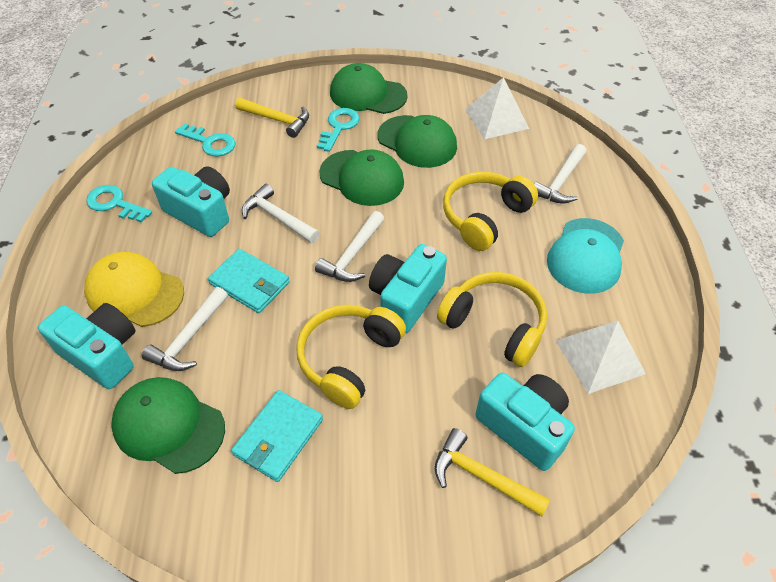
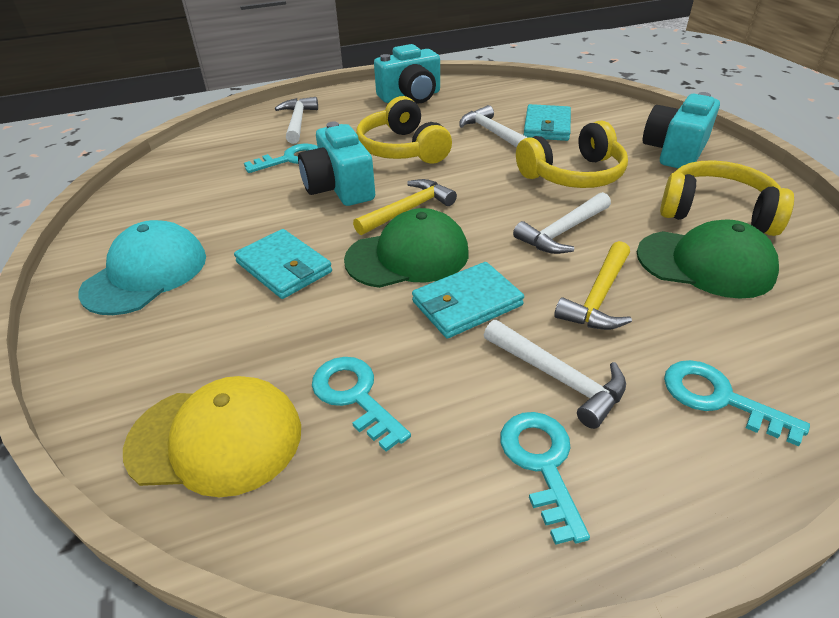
green cap: [111,377,225,474] [319,149,404,206] [330,63,408,114] [378,115,457,168] = 4 -> [344,208,469,288] [637,219,779,299] = 2
turquoise camera: [38,303,135,389] [152,166,230,237] [369,244,447,333] [475,373,575,471] = 4 -> [298,122,375,206] [374,44,440,104] [643,92,720,169] = 3
turquoise key: [86,185,152,223] [175,123,236,157] [317,108,360,152] = 3 -> [244,144,318,173] [312,357,411,452] [500,412,590,545] [664,360,810,446] = 4
turquoise wallet: [208,249,290,313] [231,390,323,482] = 2 -> [234,229,332,299] [412,262,524,339] [524,104,571,141] = 3
white pyramid: [465,77,529,139] [556,321,646,394] = 2 -> none = 0

